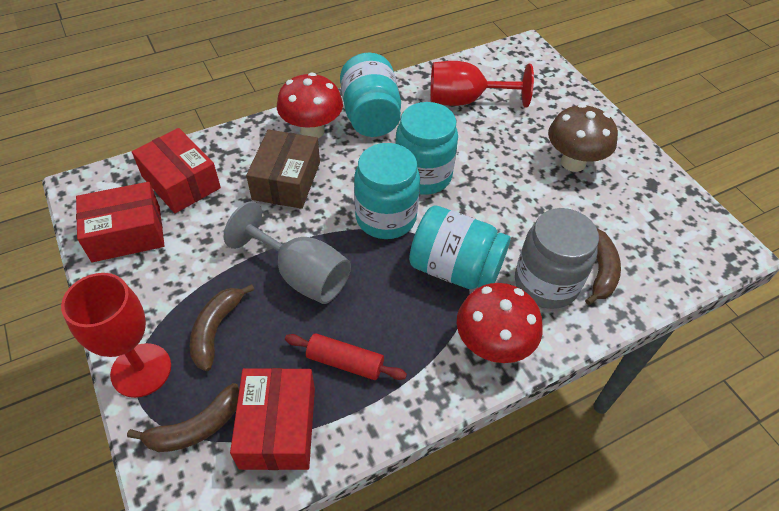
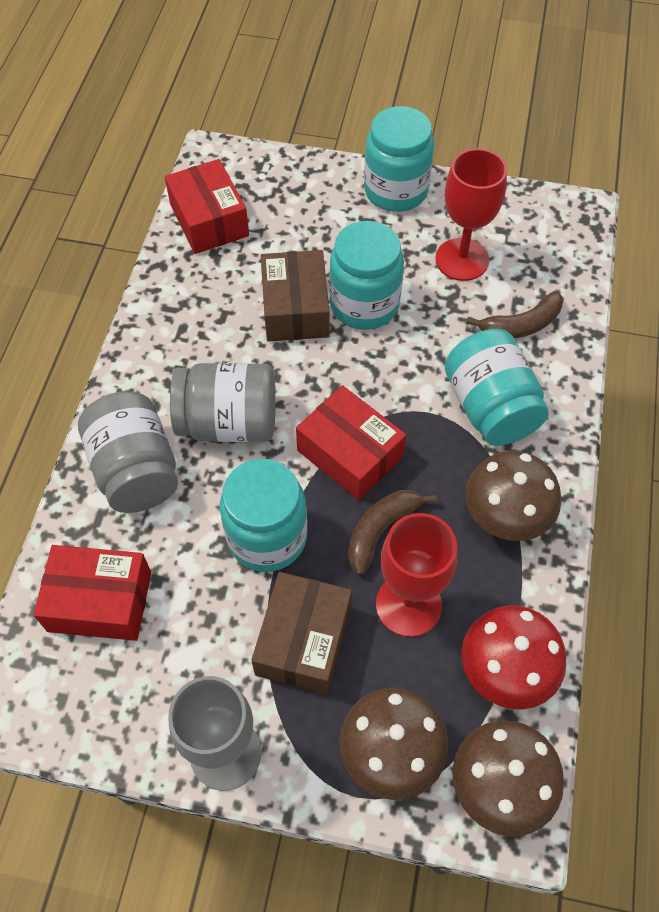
brown banana: [127,383,239,452] [190,284,255,371] [585,228,621,305] = 3 -> [348,490,437,575] [467,290,563,338] = 2
brown box: [246,129,320,209] = 1 -> [251,572,352,694] [261,250,329,342] = 2
brown mushroom: [548,104,618,172] = 1 -> [339,688,449,800] [453,721,564,836] [465,451,561,541] = 3
grey jar: [515,208,599,309] = 1 -> [78,391,178,513] [170,363,276,442] = 2
red mushroom: [277,72,343,138] [457,283,543,363] = 2 -> [462,606,566,709] = 1
red rolling pin: [285,333,407,380] = 1 -> none = 0

